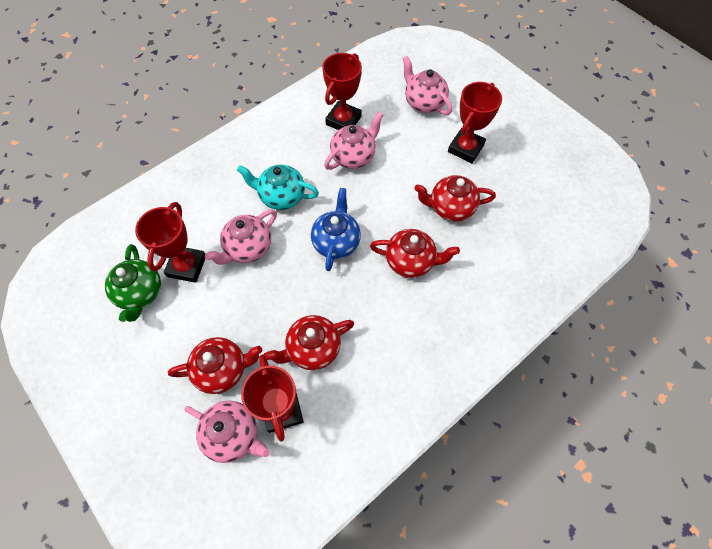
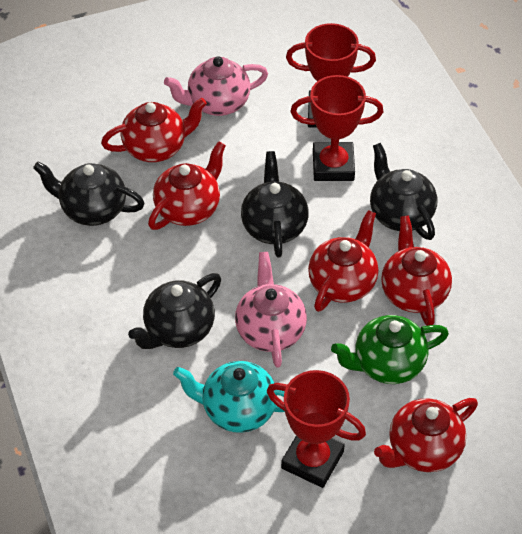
black teapot: none = 0 -> [33,161,145,226] [128,273,221,349] [241,151,309,258] [370,143,437,240] = 4
blue teapot: [311,188,361,271] = 1 -> none = 0
pink teapot: [185,401,270,463] [205,209,277,265] [324,112,383,170] [402,56,452,115] = 4 -> [164,57,268,116] [235,252,307,368] = 2
red teapot: [168,337,262,394] [264,315,354,370] [370,229,460,278] [414,175,496,221] = 4 -> [101,98,207,162] [148,141,226,230] [308,210,378,312] [374,398,478,472] [381,215,452,326] = 5
red trophy: [135,202,205,283] [241,354,304,442] [322,53,362,130] [448,82,502,163] = 4 -> [267,370,366,488] [286,23,376,128] [290,75,383,181] = 3

